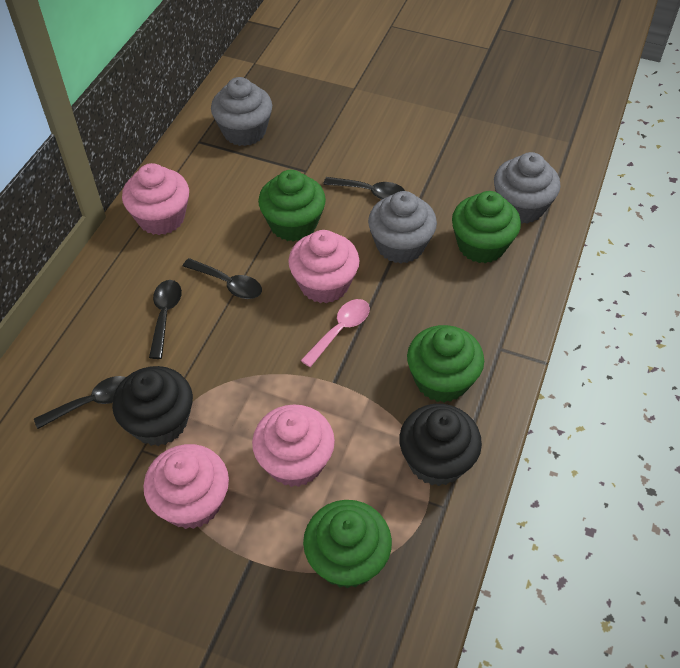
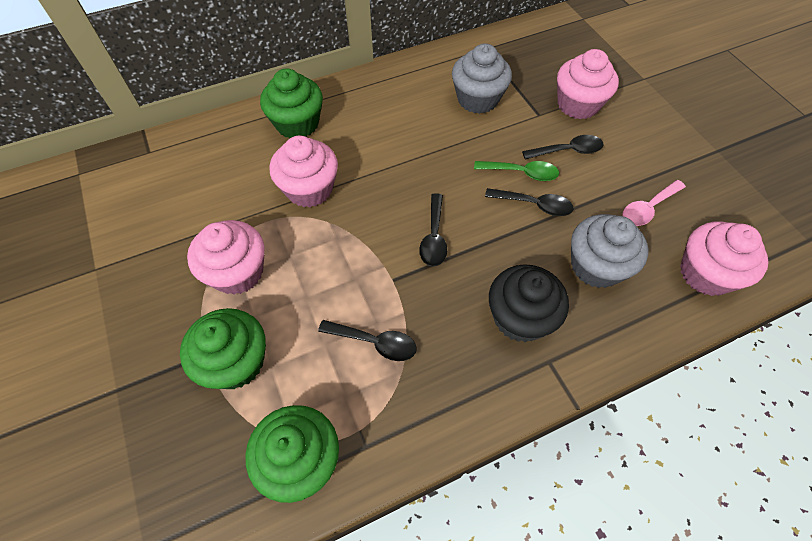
black cupcake: [112,366,193,446] [399,404,482,486] = 2 -> [489,264,569,342] = 1
green cupcake: [258,170,326,242] [303,500,392,589] [407,325,484,402] [452,191,521,263] = 4 -> [180,308,266,389] [245,405,339,503] [260,68,323,138] = 3
green spoon: none = 0 -> [474,161,559,181] = 1
grey cupcake: [211,77,272,146] [368,191,437,263] [494,152,560,224] = 3 -> [452,43,512,114] [571,214,648,288] = 2

